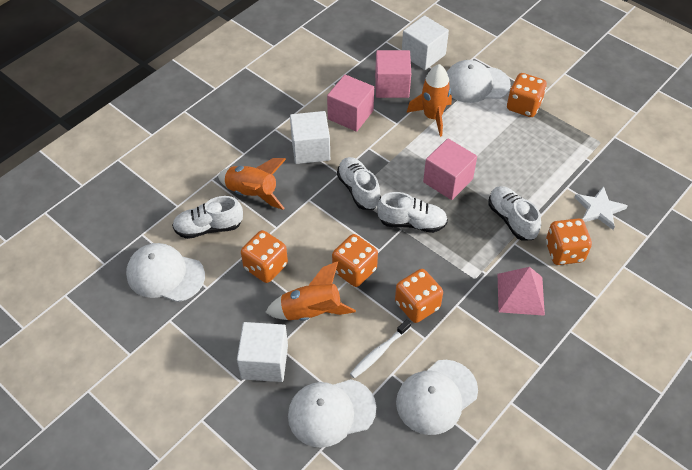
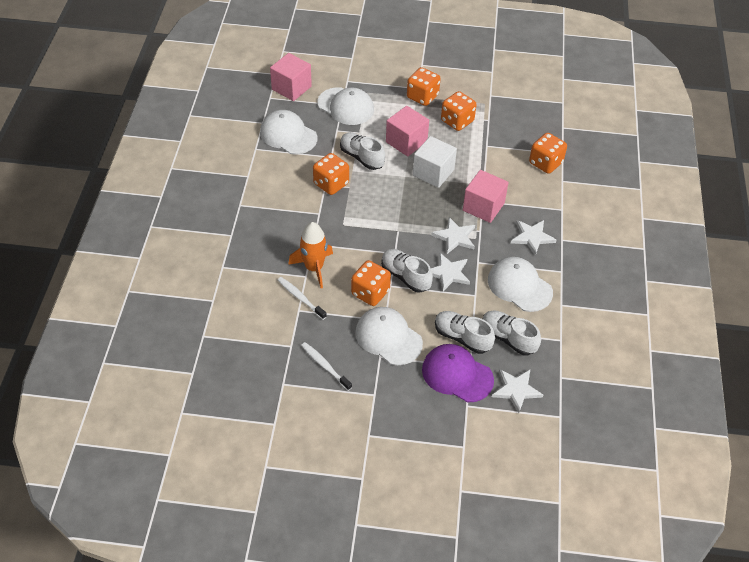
orange rocket: [218,158,286,210] [265,261,356,321] [407,64,452,137] = 3 -> [288,222,333,288] = 1
pink pyramid: [498,267,545,316] = 1 -> none = 0
purple cap: none = 0 -> [422,344,494,402] = 1
white cube: [237,322,288,382] [290,111,330,164] [402,15,449,70] = 3 -> [413,136,457,188] = 1
white star: [574,186,628,230] = 1 -> [431,217,475,254] [431,253,470,291] [492,369,543,413] [511,220,556,256] = 4
white toothbrush: [350,319,411,378] = 1 -> [278,277,327,320] [301,342,352,391] = 2

